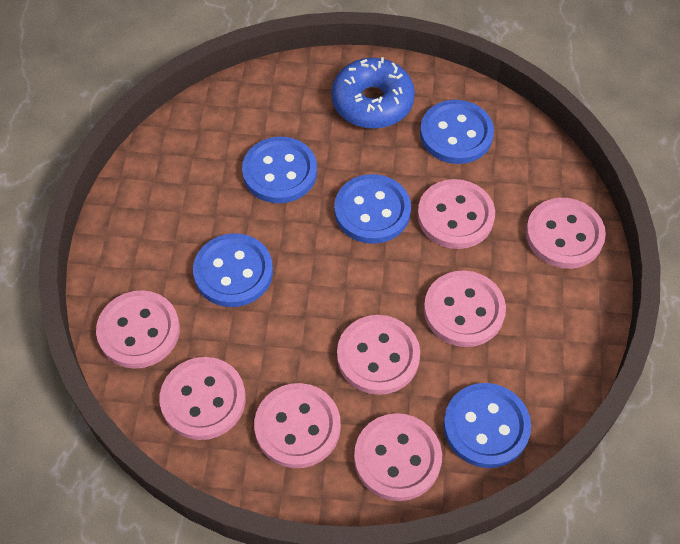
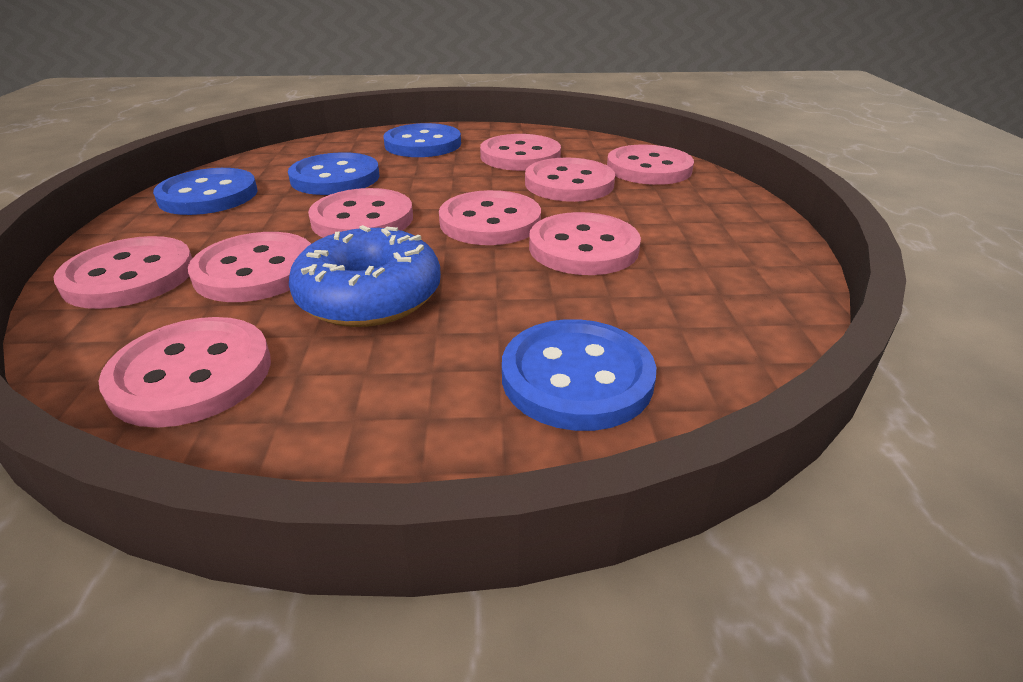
blue button: [193,233,273,307] [242,137,317,203] [334,174,411,244] [420,100,494,164] [443,383,531,468] = 5 -> [153,168,257,215] [288,152,379,195] [383,123,461,157] [502,319,656,431] = 4
pink button: [96,290,180,369] [160,357,246,440] [254,383,341,468] [337,315,420,395] [354,413,442,501] [418,179,495,249] [424,270,506,347] [526,198,606,269] = 8 -> [54,236,192,309] [98,317,271,428] [188,232,311,302] [308,188,413,238] [439,190,541,245] [480,134,561,171] [525,157,615,202] [529,212,641,275] [607,145,694,185] = 9

